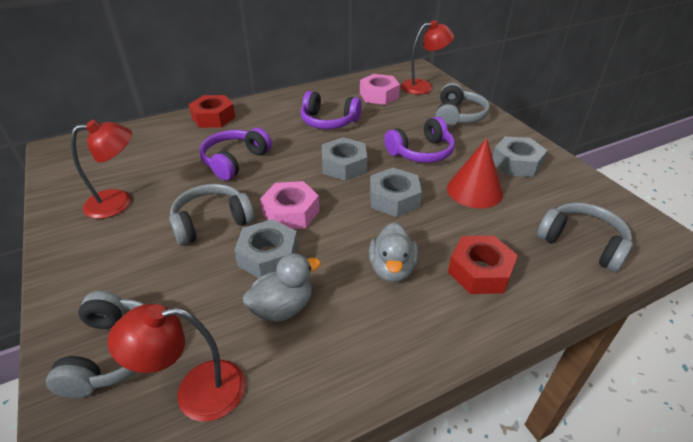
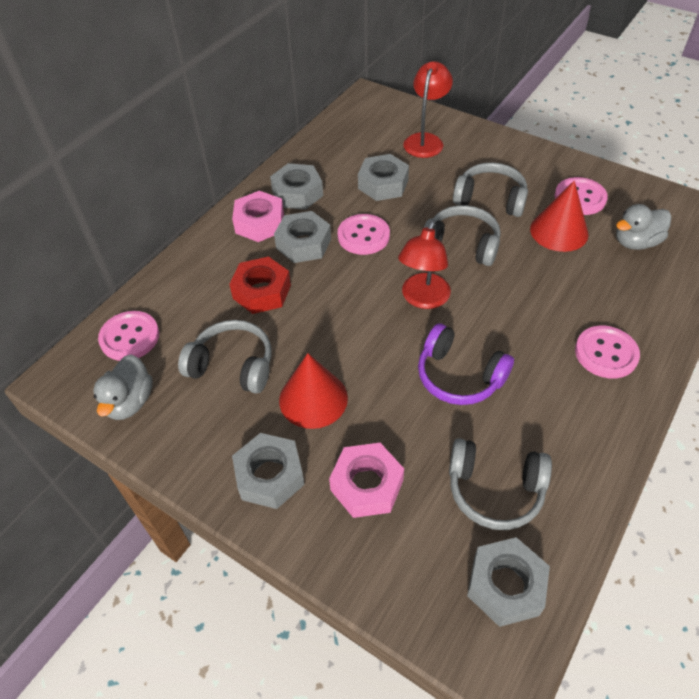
grey nut: [234,219,298,278] [322,137,367,181] [370,168,422,217] [493,136,547,177] = 4 -> [232,433,305,509] [270,163,323,210] [274,211,331,263] [358,154,409,201] [467,537,550,627] = 5
pink button: none = 0 -> [98,311,159,361] [338,214,390,255] [555,177,608,215] [575,326,640,379] = 4
purple headphones: [199,128,272,180] [301,91,362,129] [384,117,455,163] = 3 -> [418,323,514,405] = 1
red cone: [447,138,503,208] = 1 -> [279,353,348,429] [530,180,588,252] = 2
red lamp: [71,120,132,219] [108,304,246,422] [401,20,454,94] = 3 -> [398,220,451,309] [403,61,453,158] = 2
red nut: [188,95,236,128] [448,236,518,294] = 2 -> [229,256,291,314] = 1

